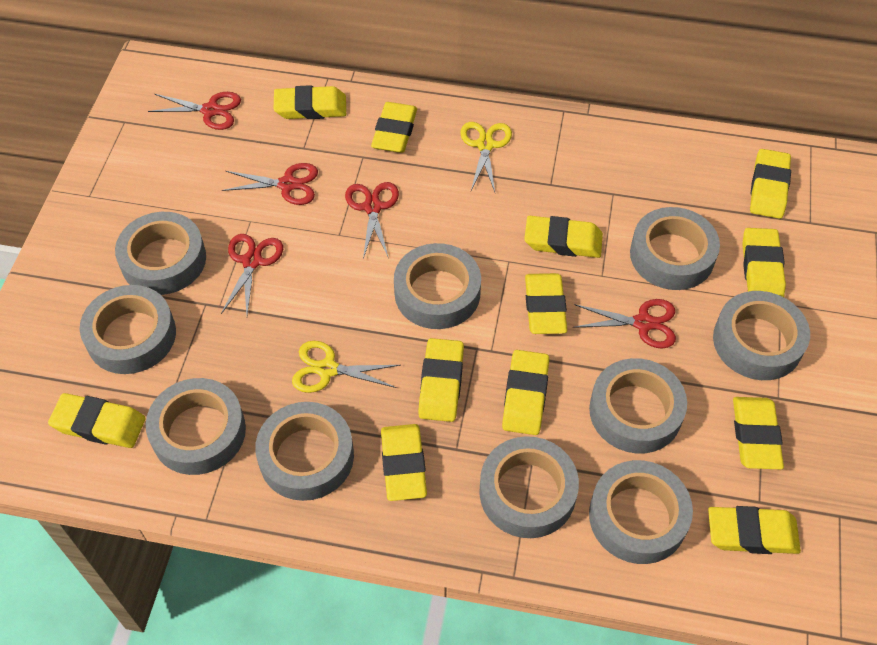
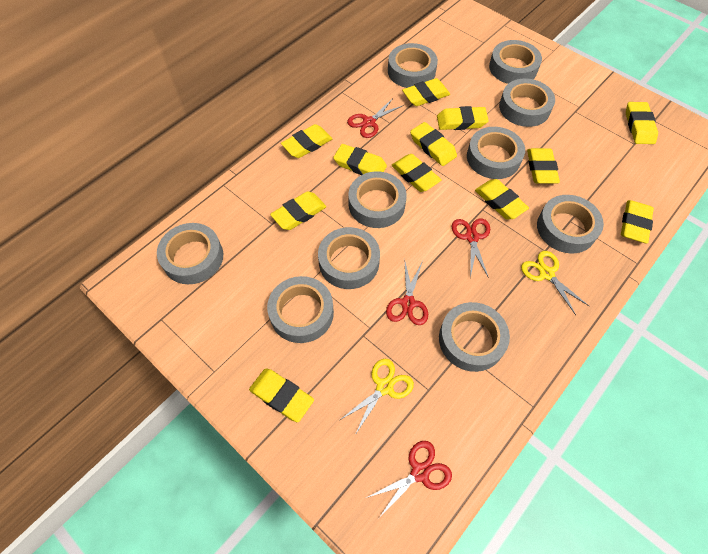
red scissors: [148,92,241,130] [221,234,283,315] [222,163,318,205] [345,182,399,259] [573,299,676,349] = 5 -> [347,98,404,138] [366,441,452,518] [386,259,428,325] [452,218,490,278] = 4

